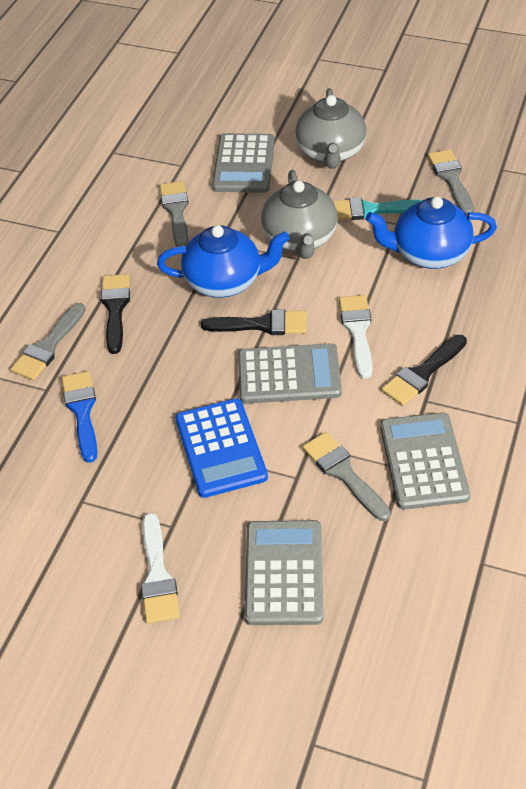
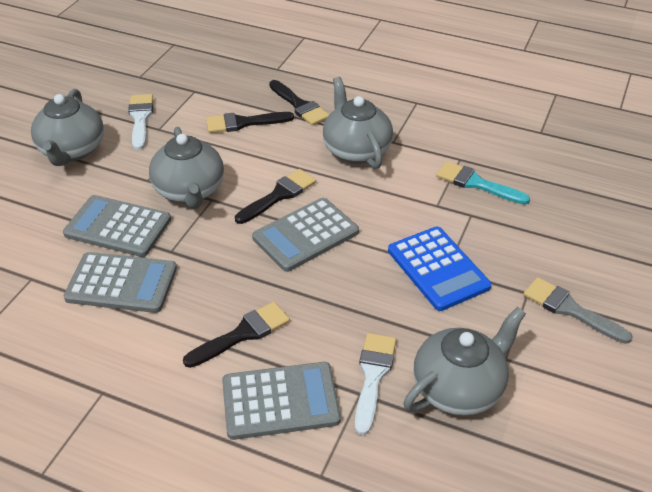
black brush: [101,274,130,354] [201,309,307,335] [382,335,467,406] = 3 -> [183,302,290,368] [206,112,294,133] [235,169,316,224] [269,80,329,126] = 4
blue brush: [62,371,97,463] = 1 -> none = 0
blue teapot: [157,225,290,298] [366,197,497,269] = 2 -> none = 0
grey brush: [11,303,86,380] [160,181,189,247] [303,432,391,521] [428,149,474,215] = 4 -> [523,277,633,344] = 1
grey teapot: [261,170,338,259] [295,88,367,169] = 2 -> [31,89,104,166] [149,127,224,209] [323,77,393,169] [403,307,526,416] = 4

